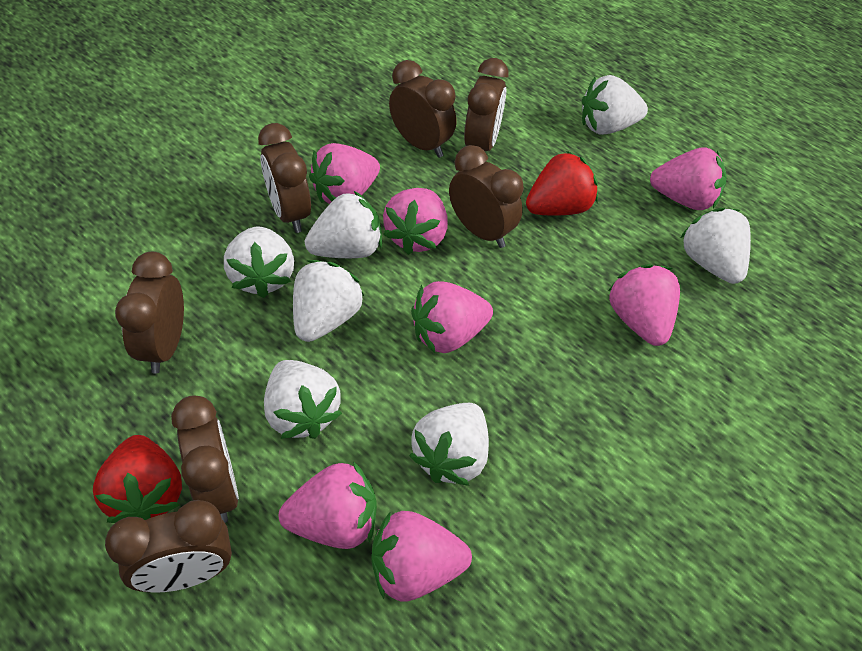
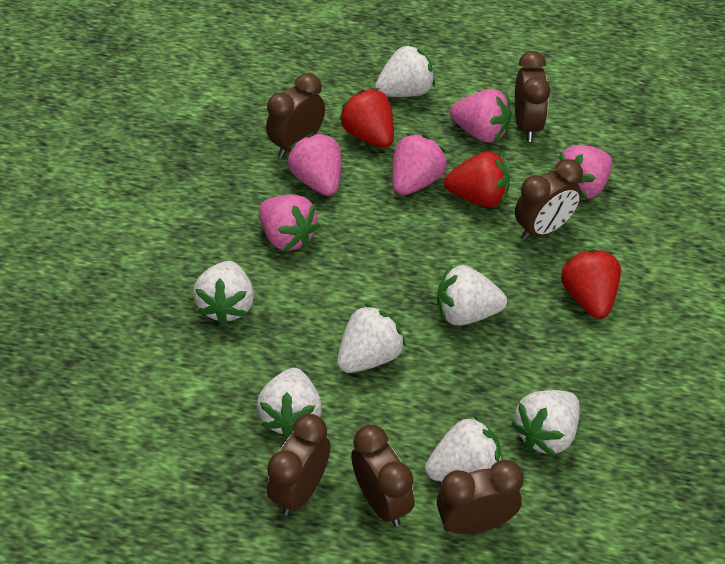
brown clock: [105,500,232,592] [115,252,184,374] [171,395,239,523] [258,123,311,233] [389,60,456,158] [449,145,524,248] [464,58,508,151] = 7 -> [266,73,325,158] [267,414,330,516] [351,425,415,527] [437,460,524,534] [515,51,550,142] [515,159,583,240] = 6
pink strawberry: [279,461,377,549] [309,143,380,204] [371,511,472,602] [383,188,448,255] [411,281,493,353] [608,264,680,346] [650,148,727,210] = 7 -> [259,195,320,251] [288,134,341,196] [393,134,447,196] [450,89,512,143] [556,145,612,200] = 5
red strawberry: [93,435,182,523] [526,151,598,215] = 2 -> [339,88,394,148] [444,151,510,207] [561,249,621,319] = 3

